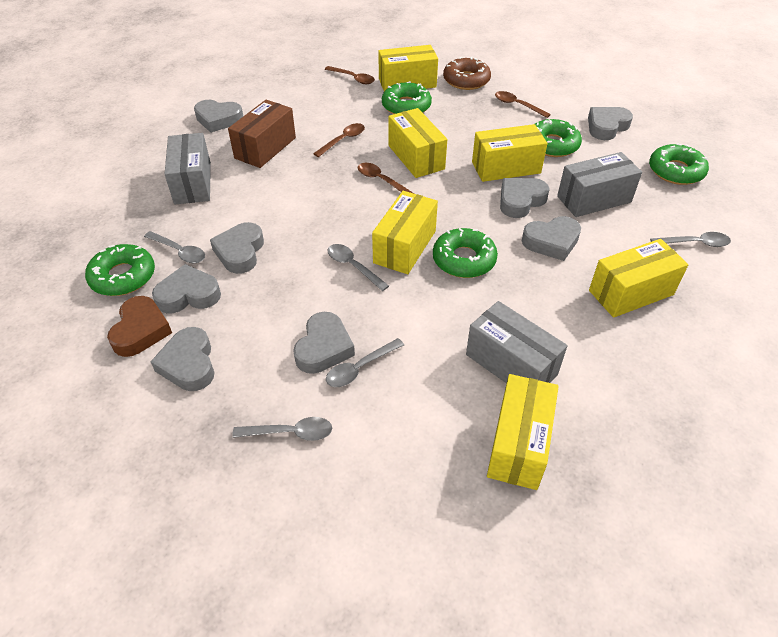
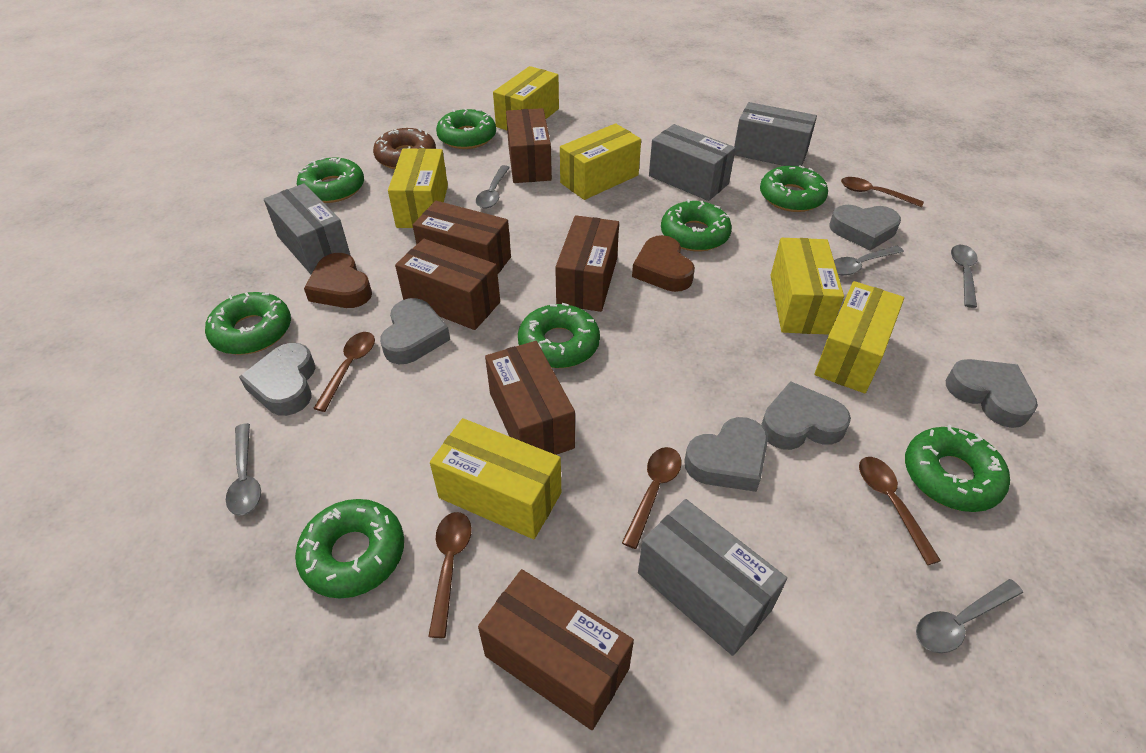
brown box: [228,100,296,168] = 1 -> [395,239,500,330] [413,201,511,274] [478,569,634,730] [485,341,575,455] [506,108,552,183] [555,215,619,312] = 6
brown heart: [107,296,172,357] = 1 -> [304,253,372,308] [632,235,695,292] = 2
brown spoon: [313,123,365,157] [325,66,375,84] [358,163,414,194] [495,91,551,118] = 4 -> [313,332,375,412] [428,512,472,638] [622,447,682,549] [841,177,924,207] [859,457,941,565] = 5
green donut: [85,244,155,296] [382,81,432,114] [433,228,498,278] [535,119,582,157] [649,143,709,185] = 5 -> [205,292,291,355] [295,499,404,599] [297,157,364,203] [436,108,496,149] [518,303,600,368] [661,199,732,252] [760,165,828,212] [905,424,1010,512] = 8
grey box: [165,133,211,204] [466,301,568,384] [557,152,642,217] = 3 -> [264,183,351,274] [638,499,787,656] [649,124,736,201] [734,102,817,166] = 4
grey heart: [151,327,215,391] [152,264,221,313] [194,100,243,133] [210,222,264,274] [293,312,355,374] [500,178,550,218] [522,216,581,261] [588,107,633,140] = 8 -> [239,343,315,416] [380,298,450,364] [684,417,768,492] [761,381,851,450] [829,205,901,251] [946,359,1038,428] = 6

